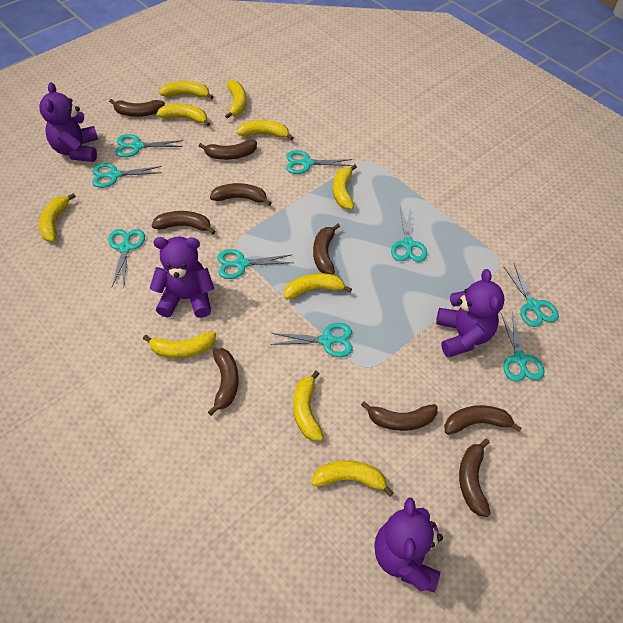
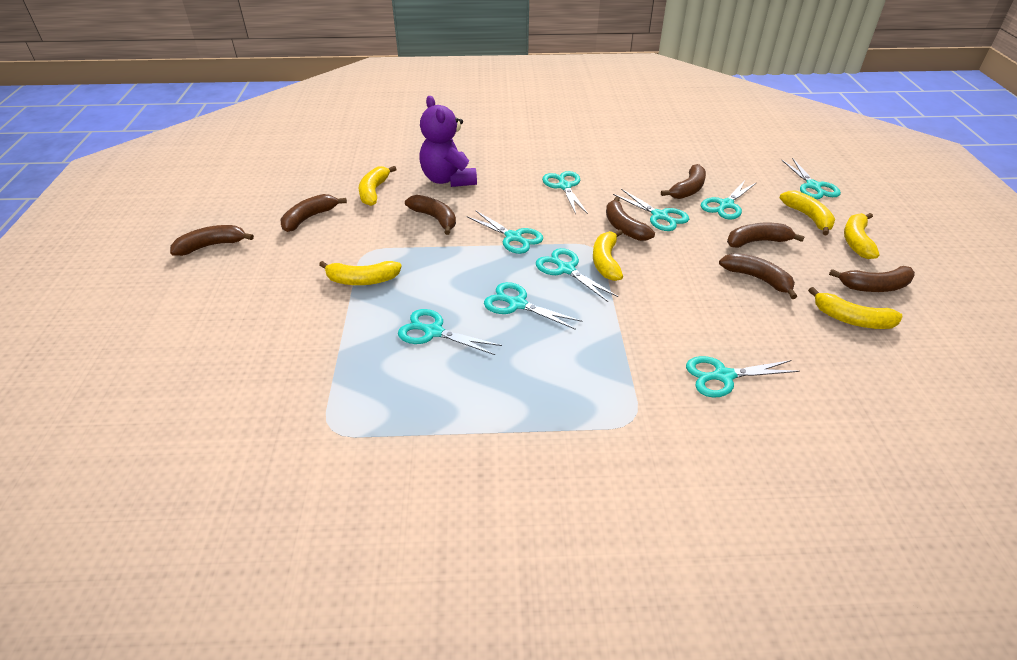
brown banana: [109,99,165,117] [151,211,215,234] [199,140,257,160] [208,348,239,416] [210,183,271,206] [313,224,340,275] [361,401,438,431] [444,405,522,435] [459,439,491,517] = 9 -> [170,225,254,256] [281,194,347,232] [405,195,456,235] [606,196,655,241] [661,164,706,199] [719,253,797,299] [727,223,805,248] [829,266,915,292] = 8
purple teddy bear: [39,82,98,162] [150,236,214,318] [374,498,443,593] [436,269,505,357] = 4 -> [419,96,477,187] = 1
yellow banana: [39,193,76,242] [143,331,216,358] [156,104,210,126] [159,81,214,100] [225,80,246,119] [237,120,294,140] [284,273,352,299] [293,371,324,441] [311,460,394,497] [333,164,357,209] = 10 -> [319,261,402,285] [359,166,397,206] [593,229,623,281] [780,190,835,235] [808,287,903,329] [844,213,879,259] = 6

